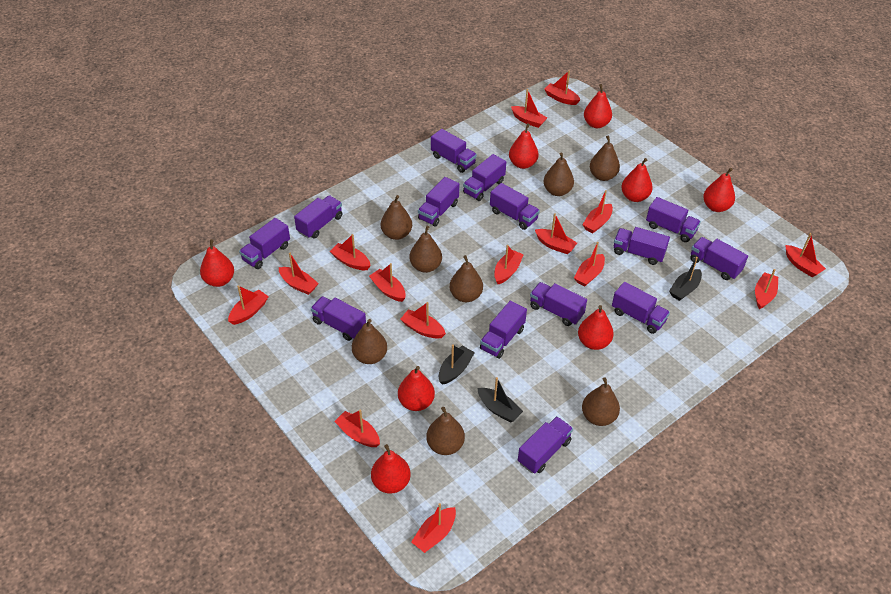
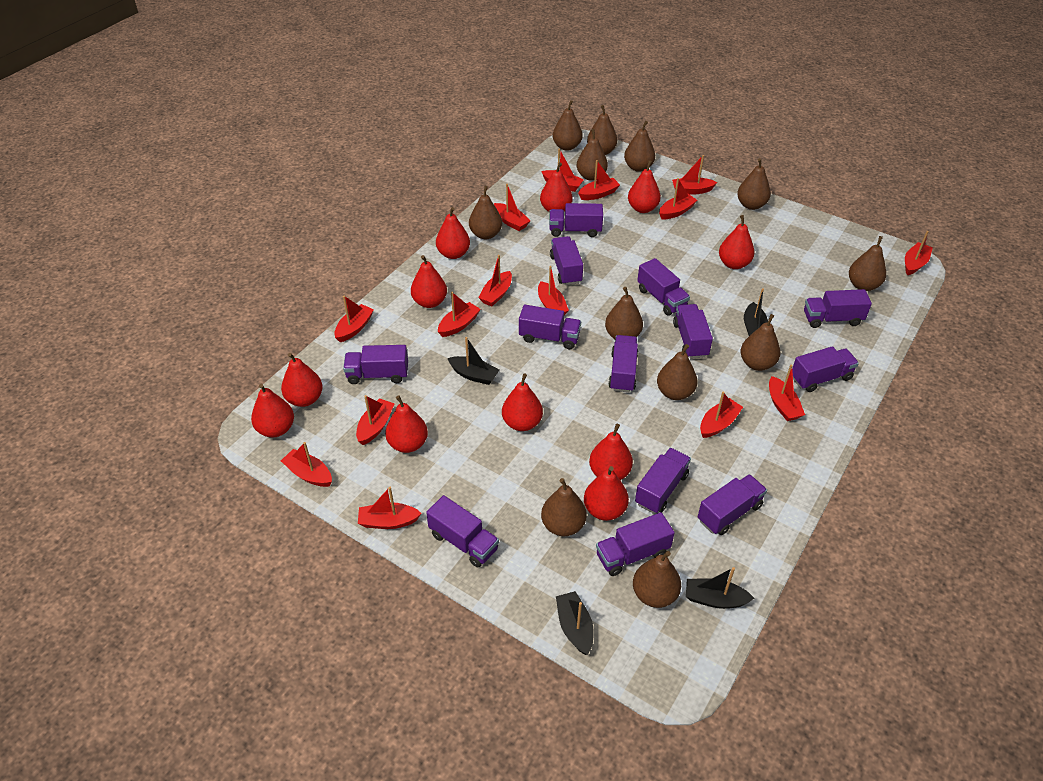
black boat: [439,344,475,385] [477,377,523,423] [669,257,702,301] = 3 -> [447,337,499,385] [556,591,594,655] [686,567,754,609] [744,288,768,336] = 4
brown pear: [352,319,387,364] [381,195,412,240] [410,226,442,273] [426,407,465,455] [450,255,483,302] [544,152,574,196] [582,377,620,426] [590,135,620,181] = 8 -> [469,186,502,239] [541,478,587,536] [553,100,583,151] [577,129,608,181] [587,105,617,155] [605,287,643,339] [624,121,655,172] [633,551,681,608] [657,344,697,400] [737,158,771,210] [741,314,780,371] [849,236,886,291] = 12
purple truck: [239,218,290,269] [294,195,342,239] [311,296,366,341] [418,177,459,227] [431,129,477,173] [463,154,506,201] [480,301,527,359] [490,183,540,230] [518,416,573,473] [530,282,587,326] [612,282,670,334] [614,227,670,265] [646,197,701,242] [690,237,748,280] = 14 -> [343,345,408,384] [426,495,499,567] [519,305,581,349] [549,203,603,237] [550,236,583,285] [596,512,675,576] [608,335,638,392] [635,448,691,514] [637,258,690,316] [673,304,713,359] [698,474,767,535] [792,346,859,392] [804,289,872,328] = 13
red pear: [200,239,234,287] [371,444,411,494] [398,366,435,411] [509,123,539,169] [578,305,614,350] [584,84,612,128] [621,158,653,202] [703,168,735,212] = 8 -> [251,384,294,437] [281,353,323,407] [385,395,428,453] [411,255,447,308] [436,207,470,259] [502,374,543,431] [540,162,573,212] [584,466,629,521] [589,424,633,480] [628,160,661,213] [719,215,755,269] = 11

